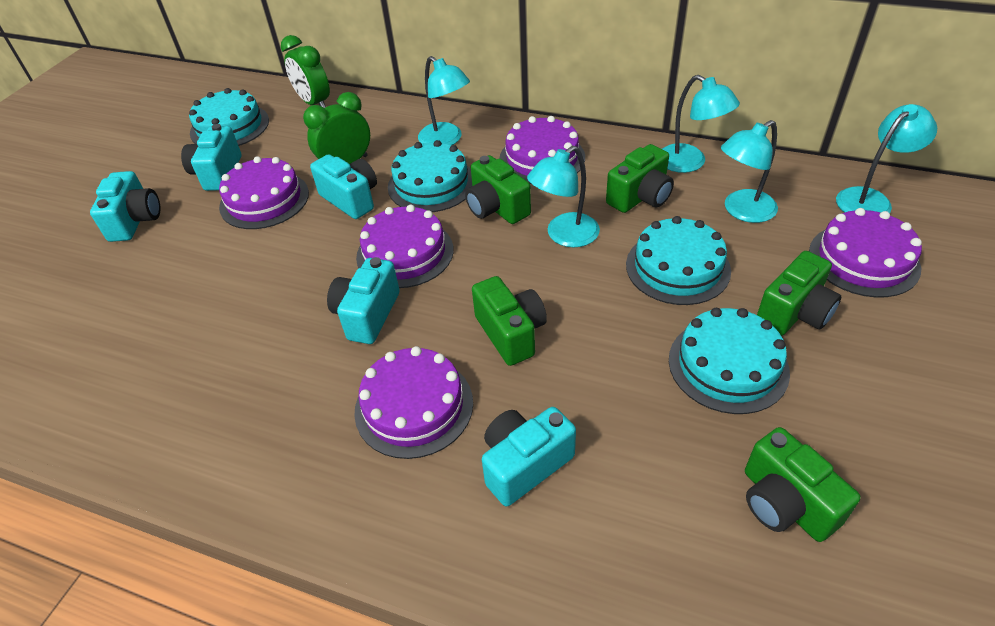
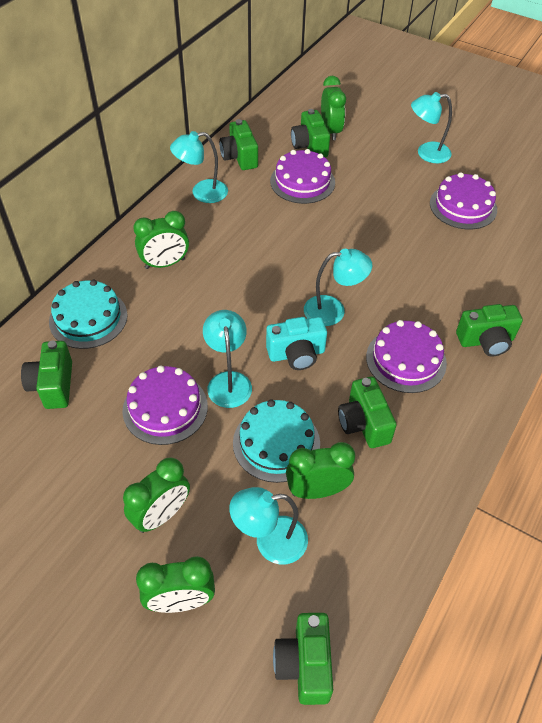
green camera: [465,155,531,224] [472,276,547,366] [606,144,674,213] [745,427,861,542] [757,251,841,336] = 5 -> [21,341,72,409] [219,119,258,170] [273,613,333,705] [291,109,330,157] [338,376,397,448] [456,304,523,356] = 6
green clock: [281,35,330,108] [303,92,370,164] = 2 -> [123,457,190,533] [133,211,189,269] [136,556,215,613] [286,442,355,499] [321,76,346,140] = 5
purple cake: [219,156,309,229] [354,346,473,459] [356,204,454,288] [499,116,585,184] [809,208,922,297] = 5 -> [122,366,208,445] [270,149,335,204] [366,320,447,393] [430,172,497,230] = 4
turquoise cake: [189,88,269,146] [388,140,472,212] [626,216,731,305] [669,308,790,414] = 4 -> [49,280,128,349] [233,399,320,483] = 2
turquoise camera: [90,171,160,242] [181,124,242,191] [310,154,377,219] [327,257,400,344] [482,407,576,506] = 5 -> [266,317,327,370] = 1

